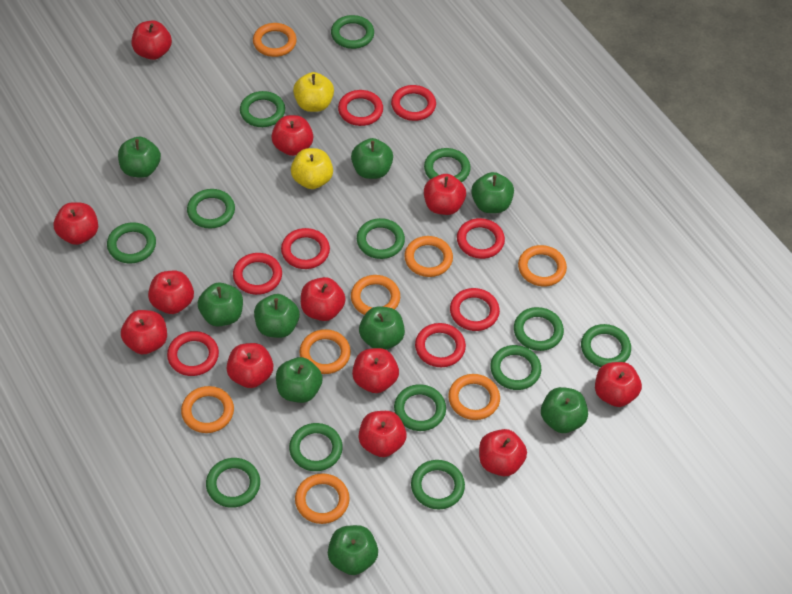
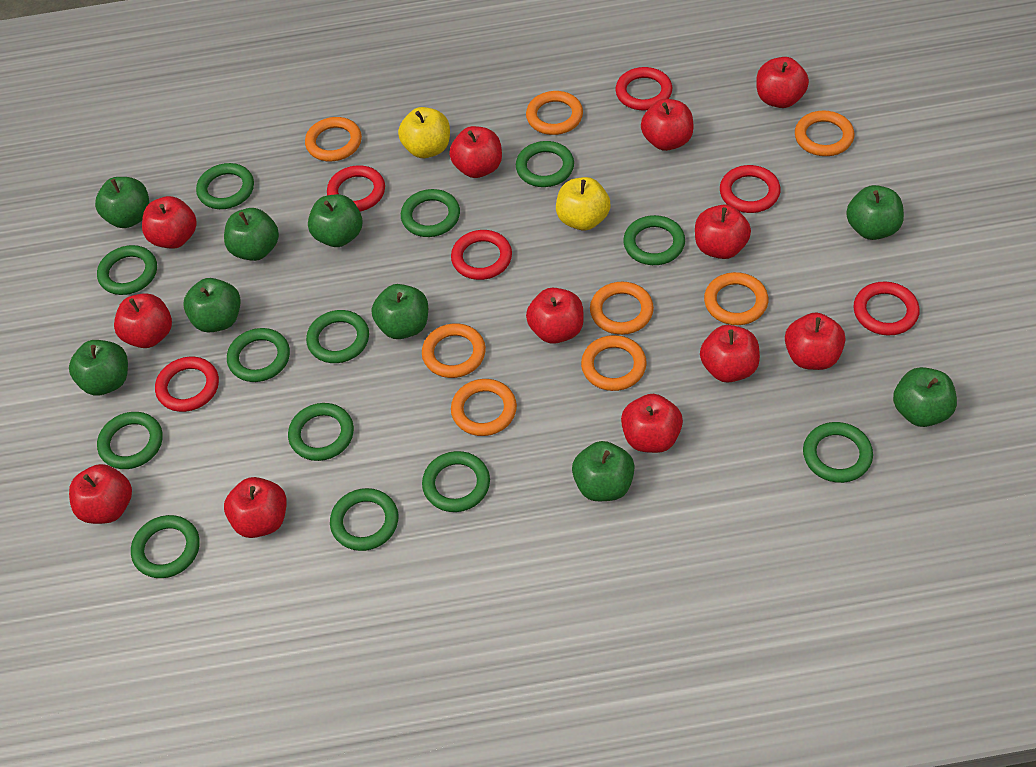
red ring: [167,331,219,376] [233,253,282,295] [281,228,330,269] [338,90,383,126] [391,85,436,121] [415,323,466,367] [450,288,500,331] [457,218,505,259] = 8 -> [155,357,219,412] [327,165,385,211] [451,230,512,280] [616,67,672,110] [720,165,781,213] [854,281,920,335] = 6

